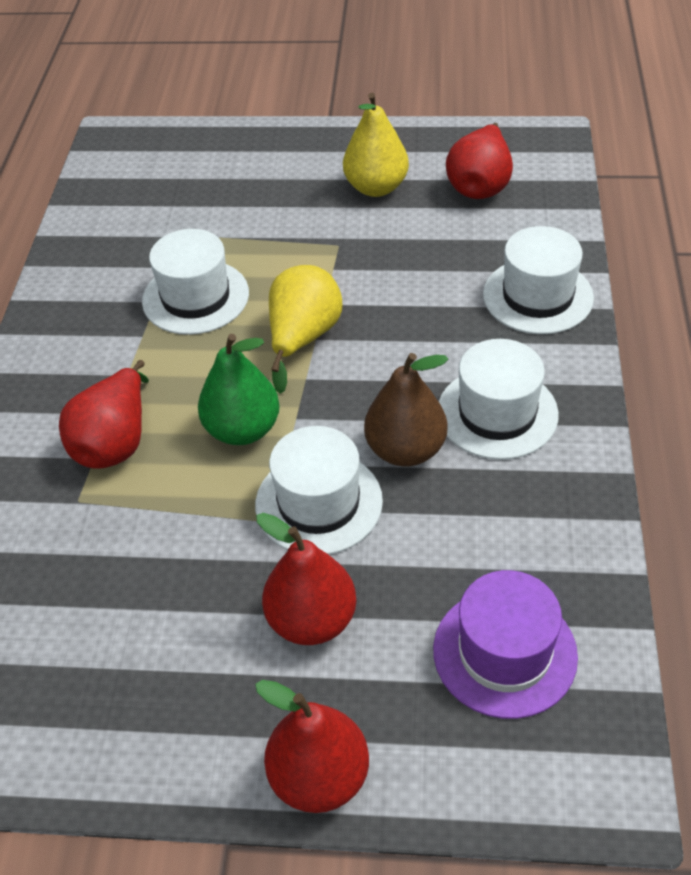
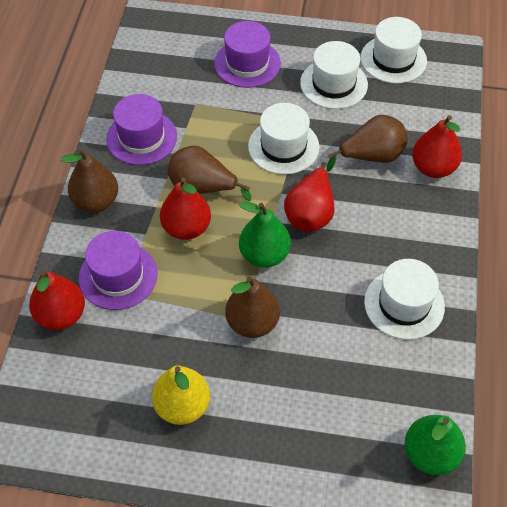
brown pear: [364,353,448,467] = 1 -> [61,149,118,212] [168,146,251,201] [225,277,280,338] [326,115,408,172] = 4
green pear: [198,334,280,445] = 1 -> [239,201,291,268] [405,415,466,475] = 2
purple hat: [433,570,578,719] = 1 -> [79,231,157,310] [106,94,177,165] [214,21,281,88] = 3
yellow pear: [269,265,342,394] [343,93,409,197] = 2 -> [152,365,210,425] = 1

